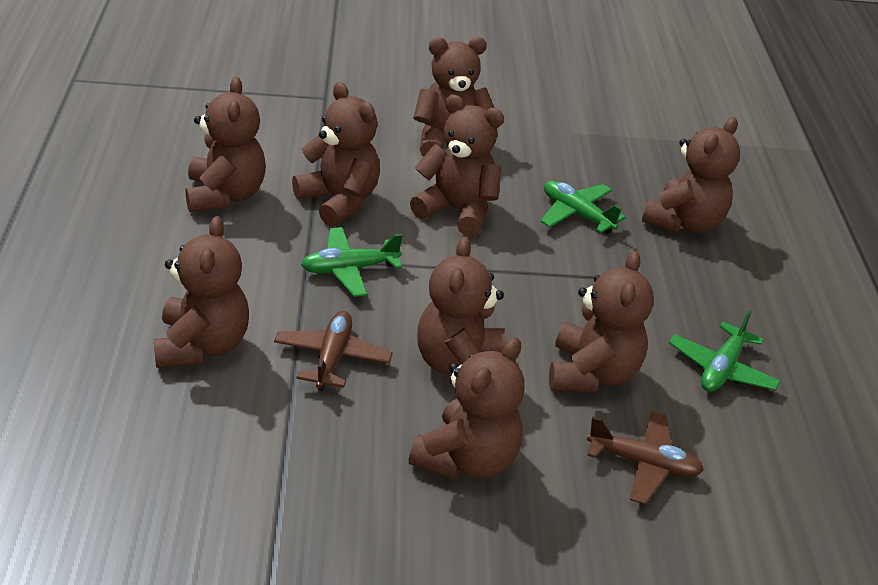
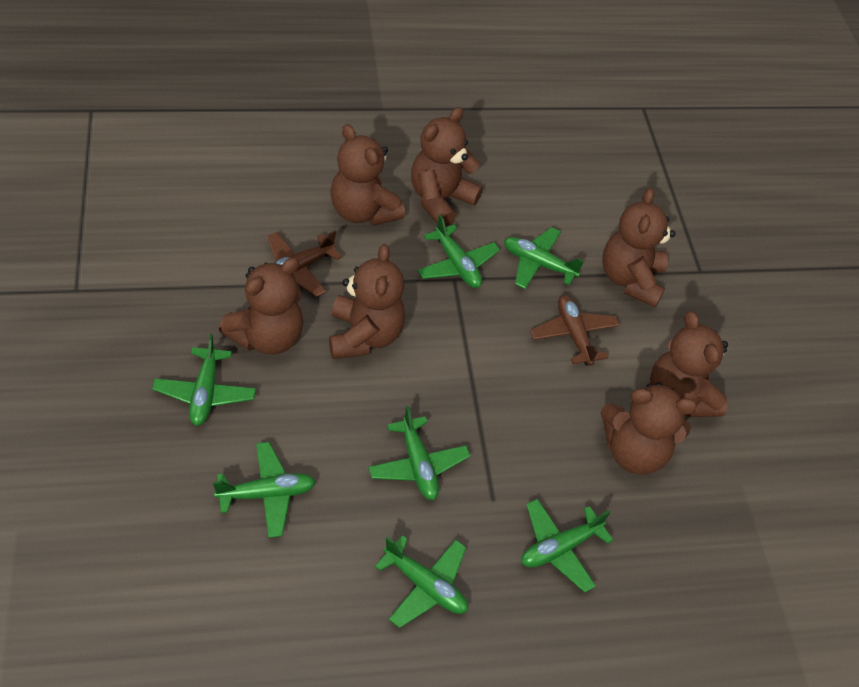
brown teddy bear: [154,216,249,368] [185,77,266,212] [292,82,380,227] [409,337,525,480] [410,95,504,237] [413,37,494,157] [417,237,507,384] [549,251,654,393] [642,117,740,233] = 9 -> [219,257,304,355] [329,244,405,359] [330,124,405,226] [411,107,483,227] [600,382,697,475] [602,188,676,307] [650,311,728,417] = 7
green plane: [301,227,403,297] [540,181,626,234] [669,310,781,392] = 3 -> [152,334,256,426] [213,442,316,538] [368,405,470,500] [375,535,468,628] [417,215,500,288] [504,227,584,289] [521,499,613,593] = 7

